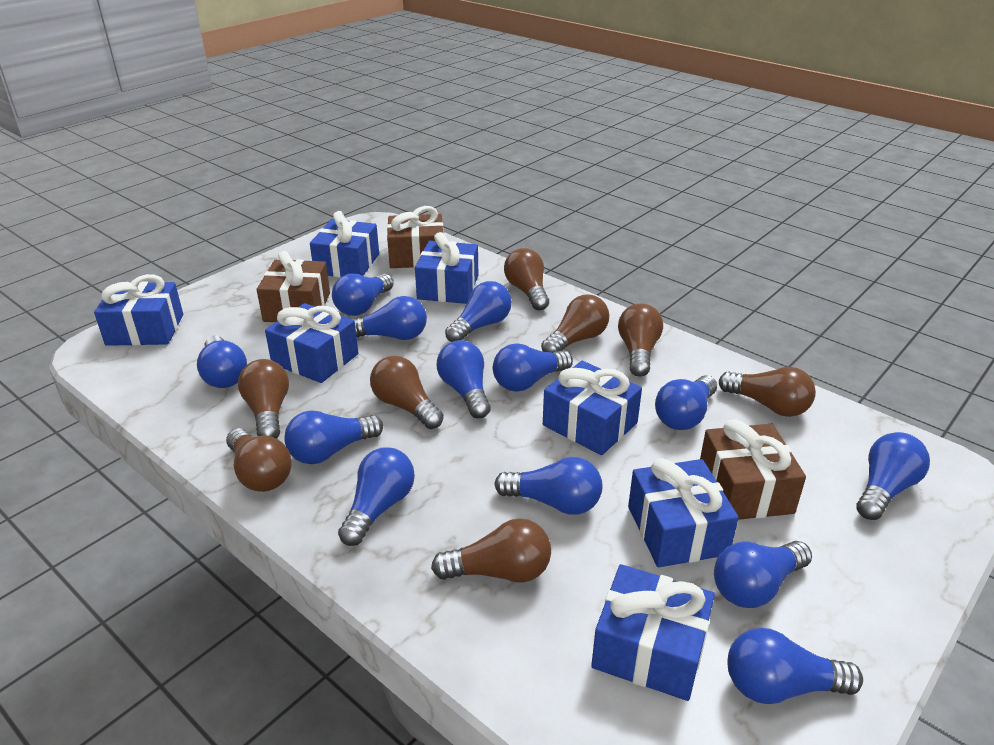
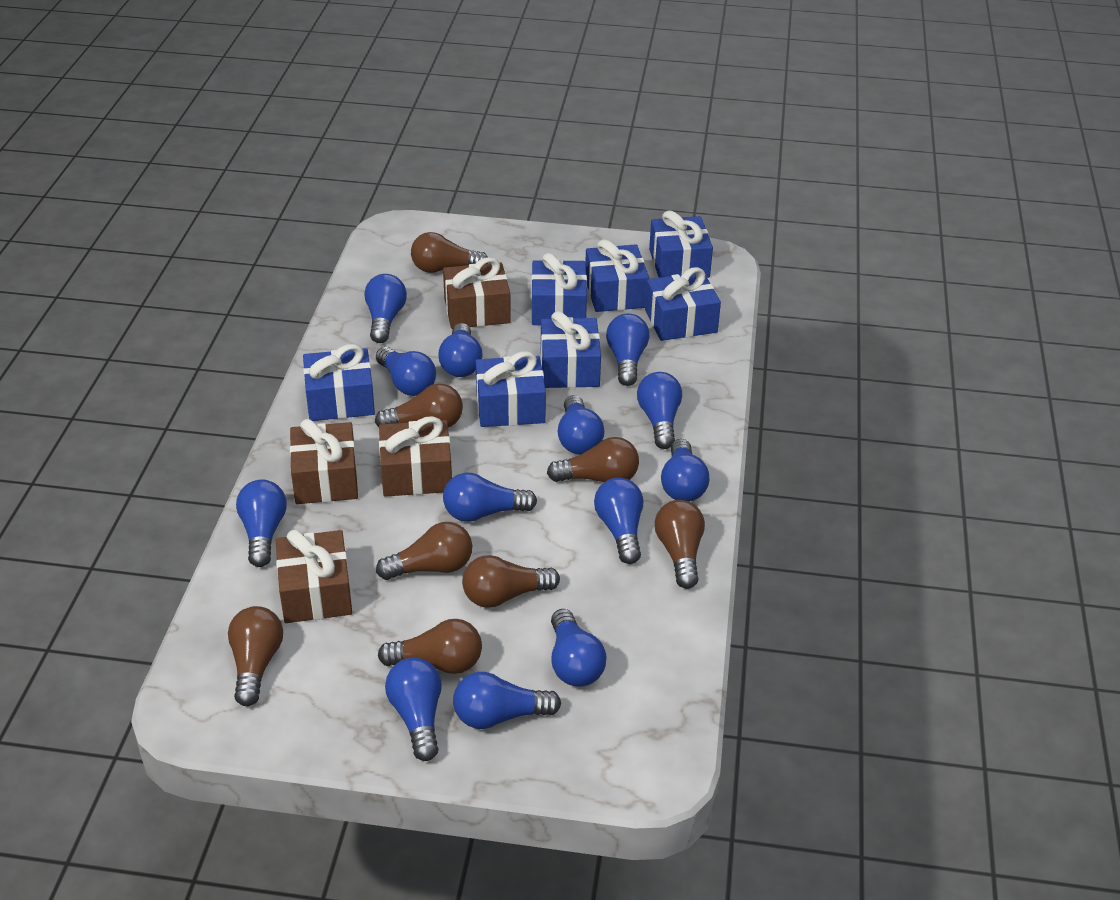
brown gift: [257,251,330,322] [387,206,444,268] [700,420,806,520] = 3 -> [276,530,352,623] [290,419,358,504] [379,416,452,497] [443,257,511,329] = 4

